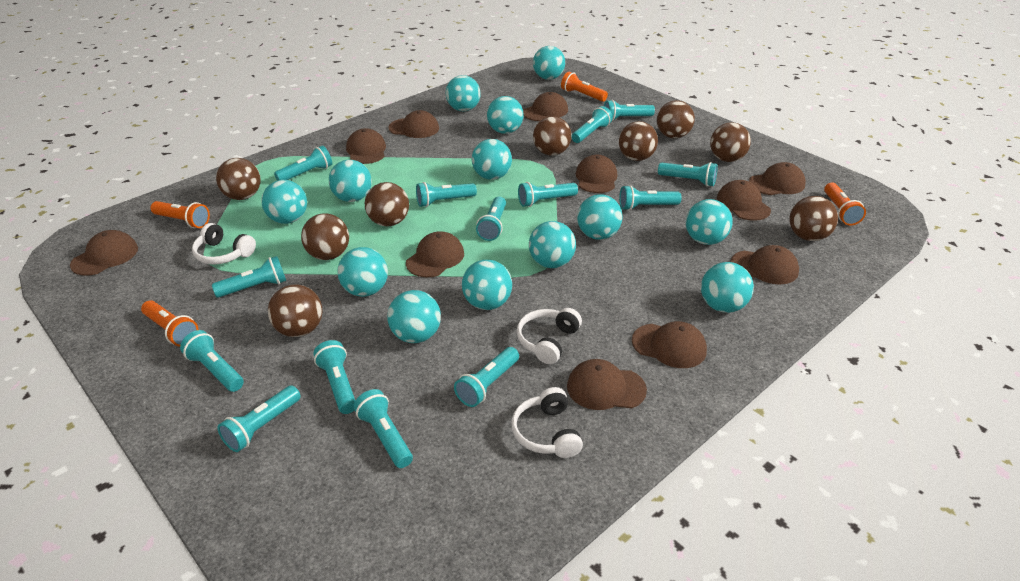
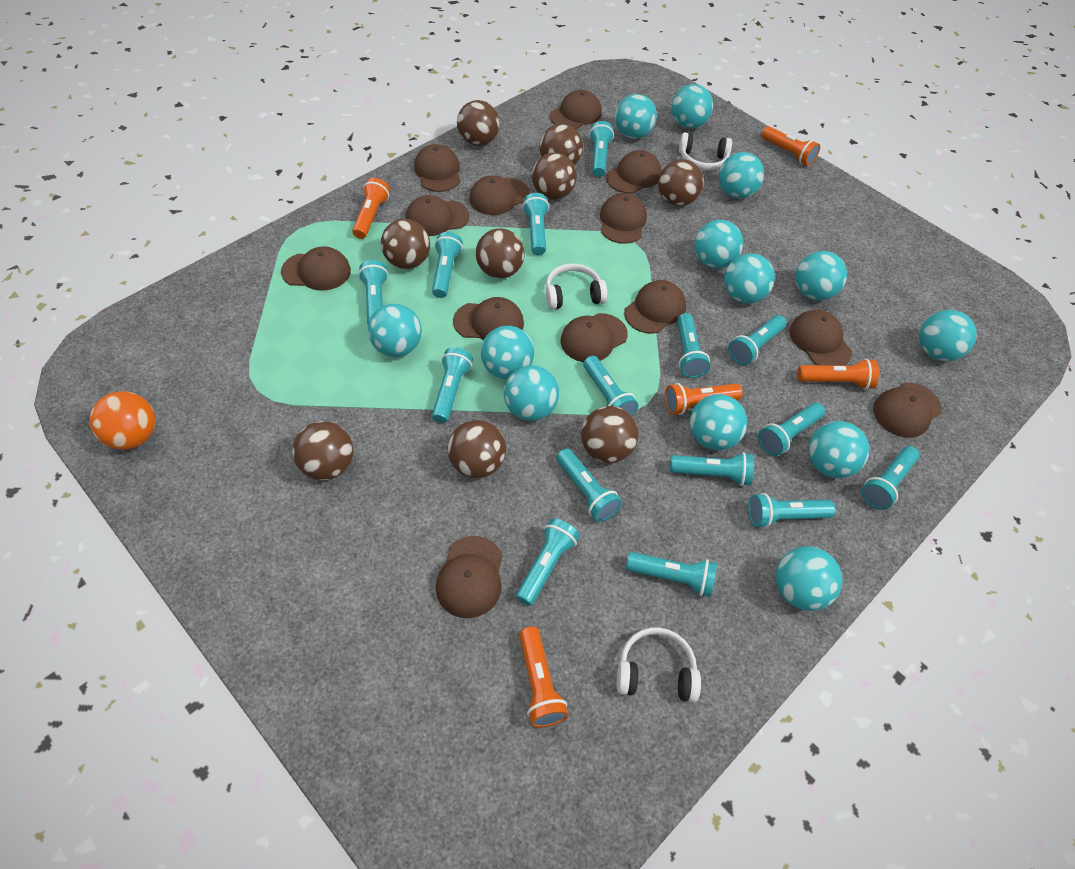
brown cap: [70,230,138,276] [346,128,386,164] [388,110,439,138] [406,231,464,277] [523,92,568,121] [567,359,647,410] [576,155,617,193] [632,321,707,368] [717,180,771,221] [731,245,799,285] [749,162,806,195] = 11 -> [281,246,351,291] [405,195,470,236] [414,144,460,192] [436,536,503,618] [453,297,524,340] [469,175,529,215] [550,90,602,129] [561,313,628,362] [600,193,647,244] [606,150,662,193] [624,280,686,334] [789,310,852,366] [873,382,942,438] = 13
orange ball: none = 0 -> [89,391,155,450] = 1
orange flashlight: [141,300,198,347] [151,201,210,228] [561,72,608,102] [824,183,866,226] = 4 -> [352,178,390,239] [519,626,568,727] [665,383,743,415] [761,126,820,166] [797,358,879,390] = 5
turquoise flashlight: [180,330,244,392] [212,256,286,298] [218,385,301,452] [274,145,332,181] [313,340,355,414] [354,389,413,468] [416,182,477,207] [454,347,519,407] [476,196,506,241] [518,182,578,207] [571,106,613,143] [604,100,655,121] [619,185,682,211] [658,162,718,186] = 14 -> [358,260,388,324] [432,232,463,298] [432,347,473,423] [516,518,580,606] [522,193,549,255] [556,448,622,522] [584,356,638,416] [589,121,614,177] [626,552,717,597] [670,452,754,486] [677,313,710,378] [728,315,787,366] [748,493,836,528] [758,403,825,456] [861,446,920,510] = 15

